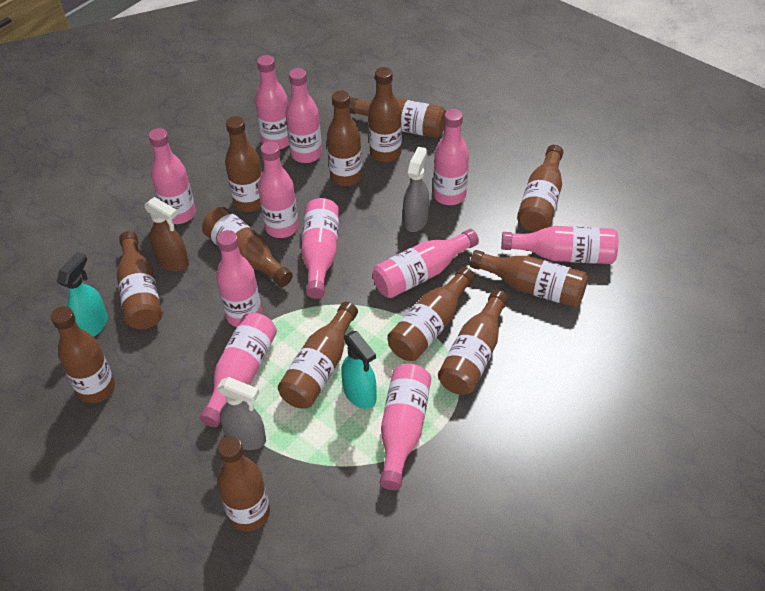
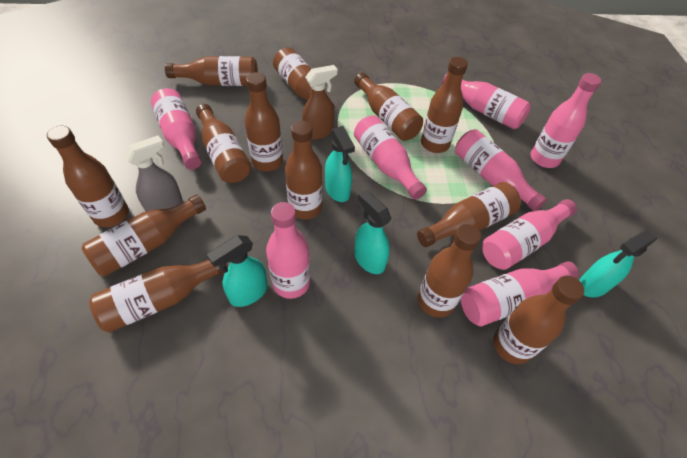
grey spray bottle: [217,377,266,450] [403,147,429,232] = 2 -> [124,136,182,211] = 1
pink bottle: [149,128,196,224] [200,313,277,427] [216,230,262,327] [255,55,289,149] [258,142,299,238] [285,68,322,163] [301,198,339,299] [372,229,479,298] [380,364,431,490] [433,109,469,205] [501,226,618,264] = 11 -> [151,88,201,170] [266,202,310,299] [354,115,427,200] [442,73,531,129] [455,129,547,211] [461,261,579,327] [482,199,577,270] [531,73,601,168] = 8
turquoise spray bottle: [57,252,108,337] [341,331,377,409] = 2 -> [207,235,268,307] [325,126,355,202] [354,190,391,274] [579,230,657,298] = 4

